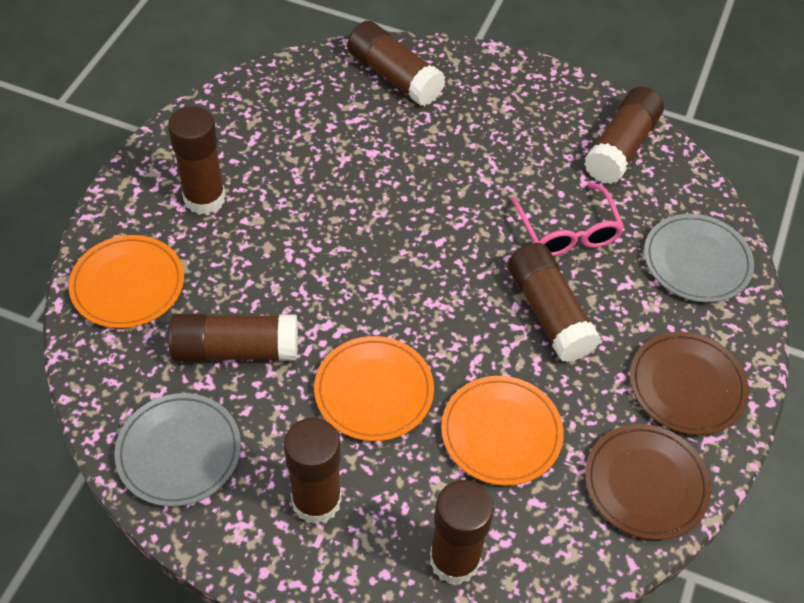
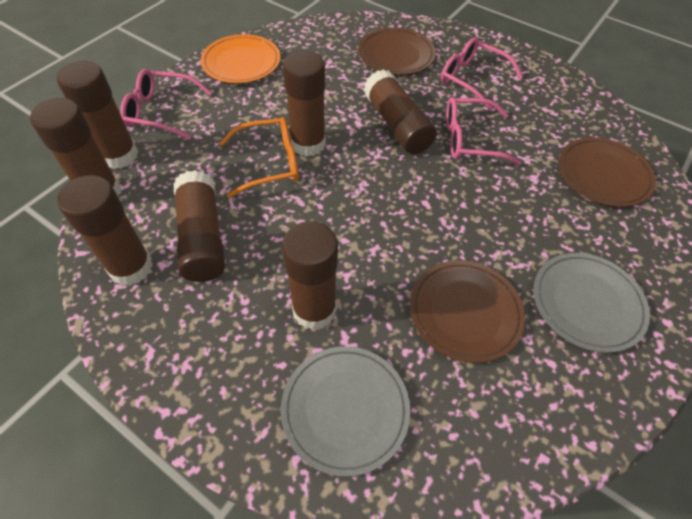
brown plate: [585,424,711,540] [630,332,749,435] = 2 -> [359,28,436,75] [410,260,525,363] [559,137,656,207] = 3
orange glasses: none = 0 -> [220,117,299,198] = 1
orange plate: [69,235,184,328] [314,336,434,441] [441,376,564,486] = 3 -> [201,34,280,83] = 1
pink glasses: [511,182,624,256] = 1 -> [120,69,212,140] [441,38,523,111] [446,97,521,166] = 3

